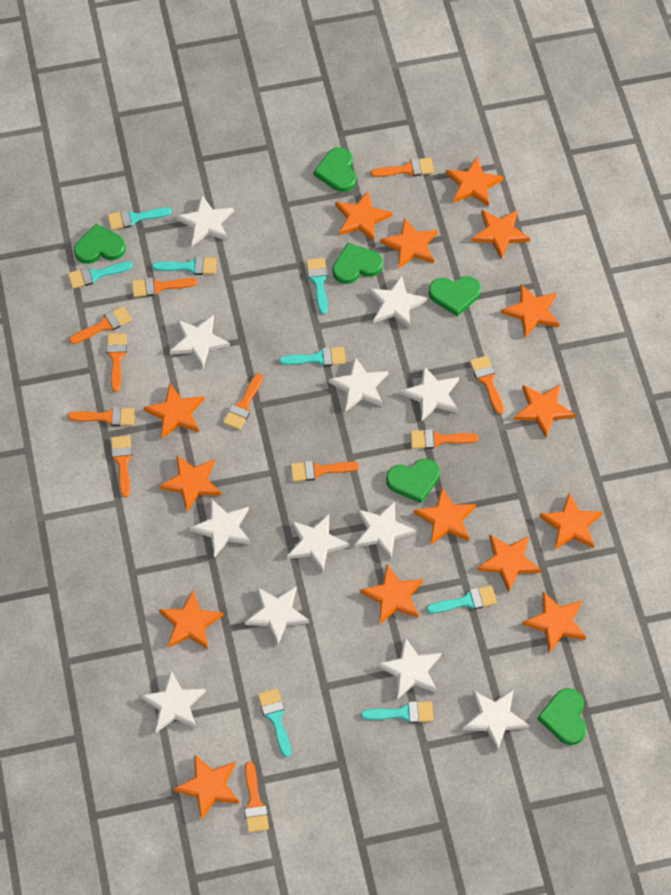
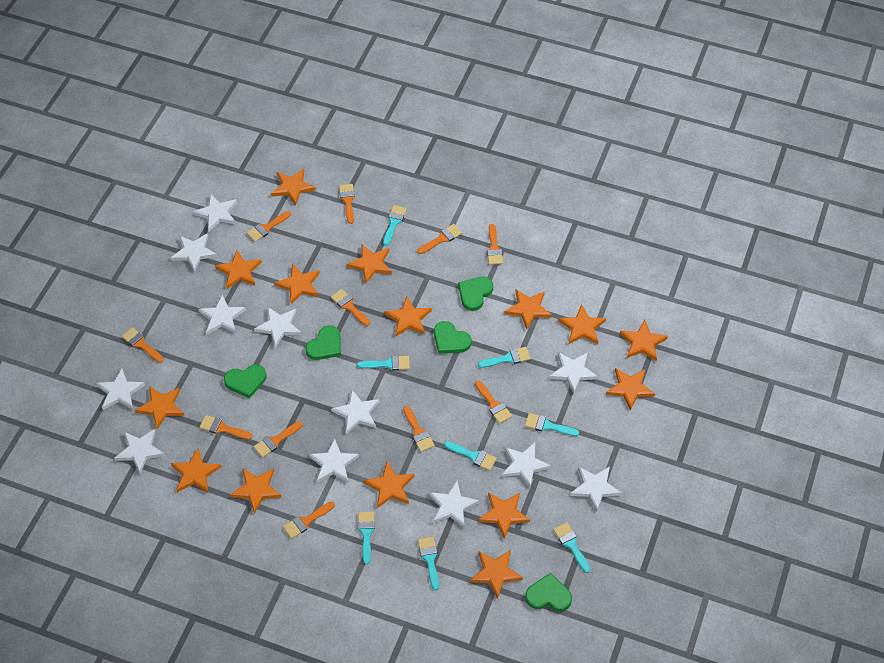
green heart: [74,224,126,264] [314,147,356,192] [332,243,383,284] [386,459,440,503] [429,276,481,316] [537,688,586,745] = 6 -> [224,364,266,398] [305,325,341,360] [434,321,471,354] [458,277,493,311] [525,573,572,611] = 5

